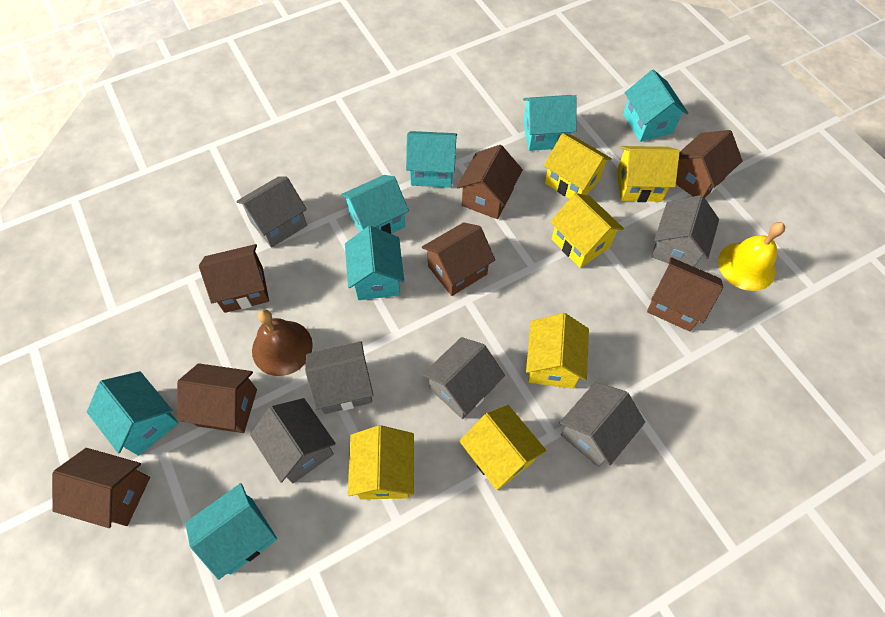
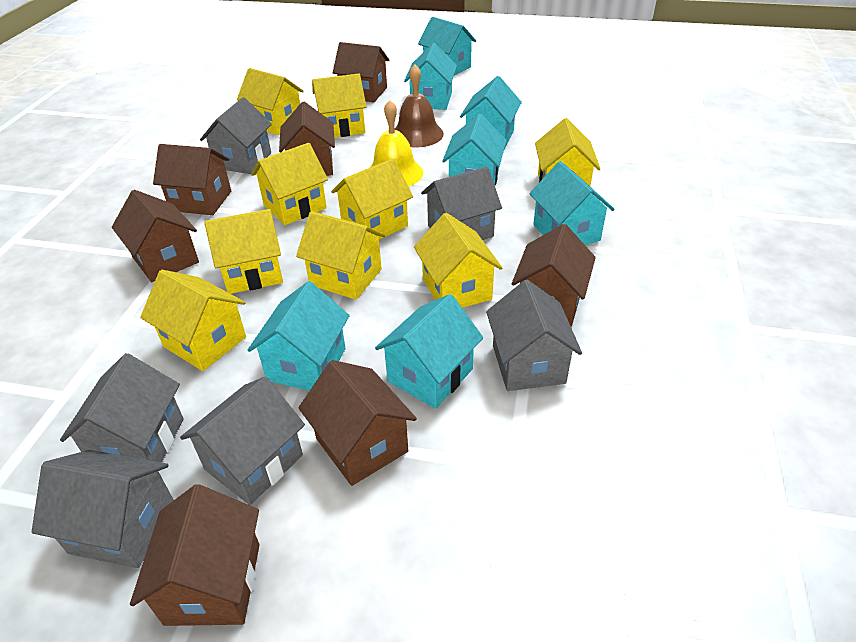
yellow house: [348,425,414,499] [459,405,547,490] [526,313,589,389] [544,133,612,199] [550,193,624,268] [617,146,680,202] = 6 -> [140,270,246,371] [204,209,283,294] [237,68,304,135] [251,143,328,225] [296,211,385,300] [312,73,366,138] [331,159,413,240] [414,213,502,308] [535,118,600,186] = 9

